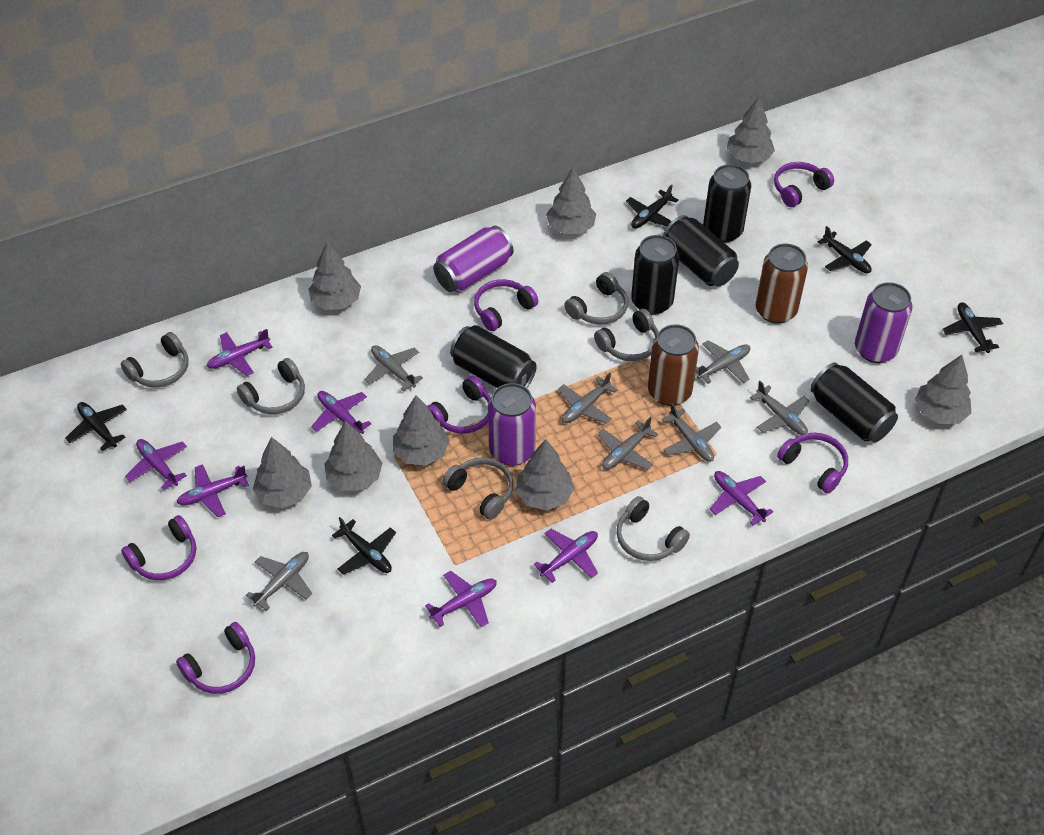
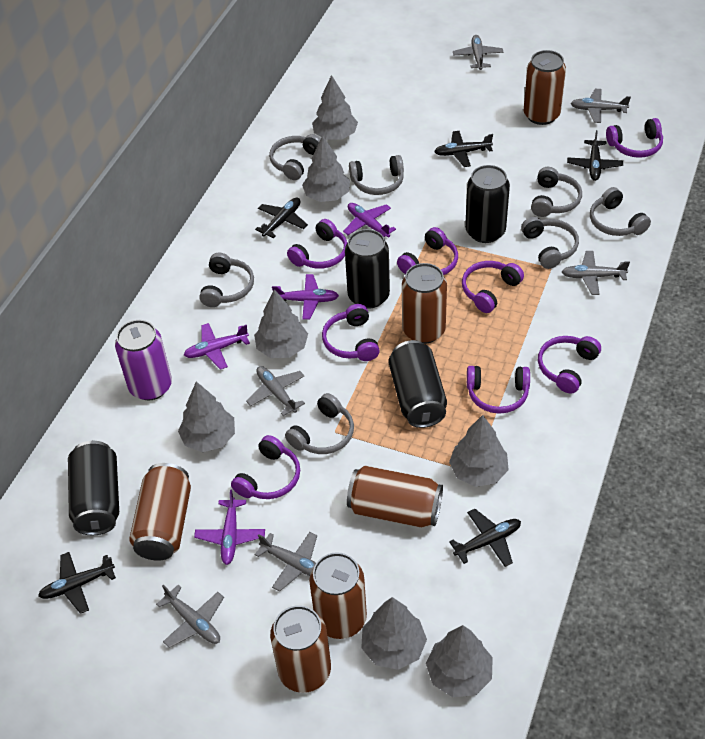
black can: [450,325,536,388] [631,235,679,315] [663,215,739,287] [703,164,751,243] [810,362,898,442] = 5 -> [68,441,119,535] [345,229,390,309] [388,340,447,428] [465,165,510,243] = 4
brown can: [648,324,699,406] [755,244,808,324] = 2 -> [129,463,191,561] [270,605,331,693] [309,552,367,639] [347,466,443,528] [402,263,447,344] [524,50,566,125] = 6
grey headphones: [121,332,189,388] [237,358,305,414] [442,457,514,520] [564,272,628,325] [594,309,659,361] [617,496,690,561] = 6 -> [199,253,254,307] [269,134,321,180] [285,393,354,454] [349,155,404,195] [521,217,579,269] [531,167,582,217] [590,187,651,236] = 7
grey plane: [246,552,312,611] [364,345,423,391] [558,373,617,424] [598,417,658,470] [661,403,722,462] [696,340,750,384] [750,381,809,435] = 7 -> [156,585,224,648] [246,366,305,416] [255,532,317,591] [453,35,503,70] [562,251,630,295] [570,89,631,123] = 6
grey tree: [253,437,312,508] [308,242,361,310] [324,420,383,491] [393,395,450,466] [516,439,574,511] [546,167,596,234] [727,97,775,163] [915,355,971,424] = 8 -> [178,382,235,452] [254,289,308,358] [302,135,350,202] [312,75,358,140] [361,597,427,670] [426,625,493,697] [449,415,509,487] = 7
purple can: [433,226,513,293] [488,383,536,466] [855,282,913,363] = 3 -> [115,320,172,401] = 1
purple headphones: [121,515,196,580] [176,622,255,694] [427,376,491,434] [474,279,538,331] [774,162,834,207] [777,432,848,494] = 6 -> [231,435,300,499] [287,219,347,269] [322,304,380,361] [397,227,458,275] [462,261,524,313] [467,366,530,414] [538,336,601,394] [606,118,663,158] = 8
purple plane: [125,439,187,490] [177,464,249,517] [207,329,273,376] [311,391,371,434] [425,571,497,627] [533,529,598,583] [710,471,773,526] = 7 -> [184,323,250,370] [194,490,265,565] [272,274,339,319] [343,203,396,237] = 4

